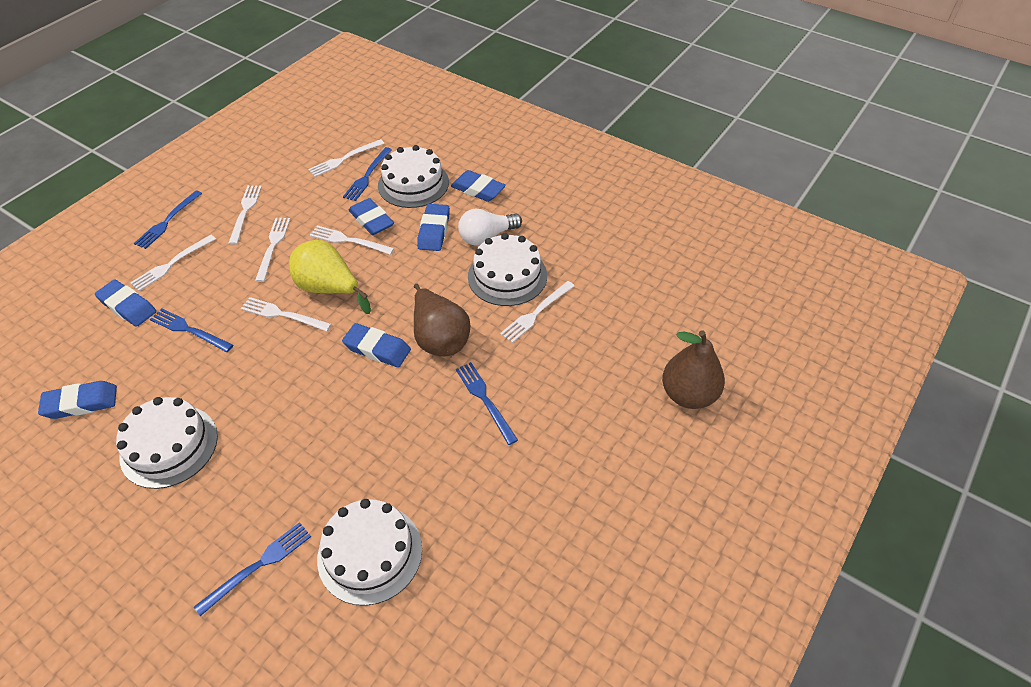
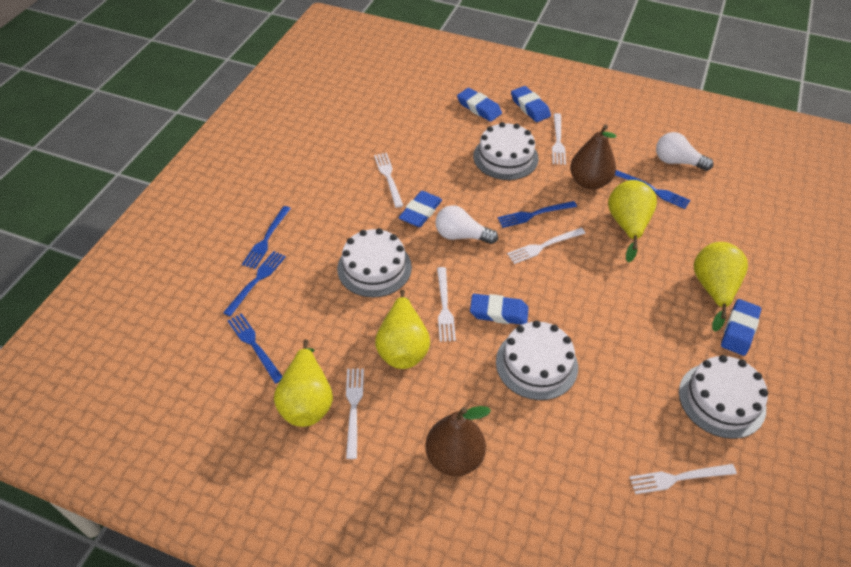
blue eraser: [38,381,117,419] [95,280,156,327] [342,323,411,367] [349,198,394,235] [417,204,450,251] [451,170,506,202] = 6 -> [399,191,442,227] [457,88,502,122] [470,294,529,325] [511,86,551,122] [721,299,761,356] = 5
white fork: [130,235,216,291] [228,185,262,245] [241,297,332,331] [255,218,290,282] [308,139,384,177] [310,226,394,255] [500,281,574,343] = 7 -> [346,369,364,459] [374,153,403,208] [437,267,456,342] [507,228,586,264] [552,113,566,165] [629,464,737,494] = 6
white light bulb: [458,208,522,246] = 1 -> [436,205,498,244] [656,132,714,171] = 2
yellow pear: [289,240,371,314] = 1 -> [274,339,333,427] [375,290,430,369] [608,180,657,262] [694,242,748,331] = 4

